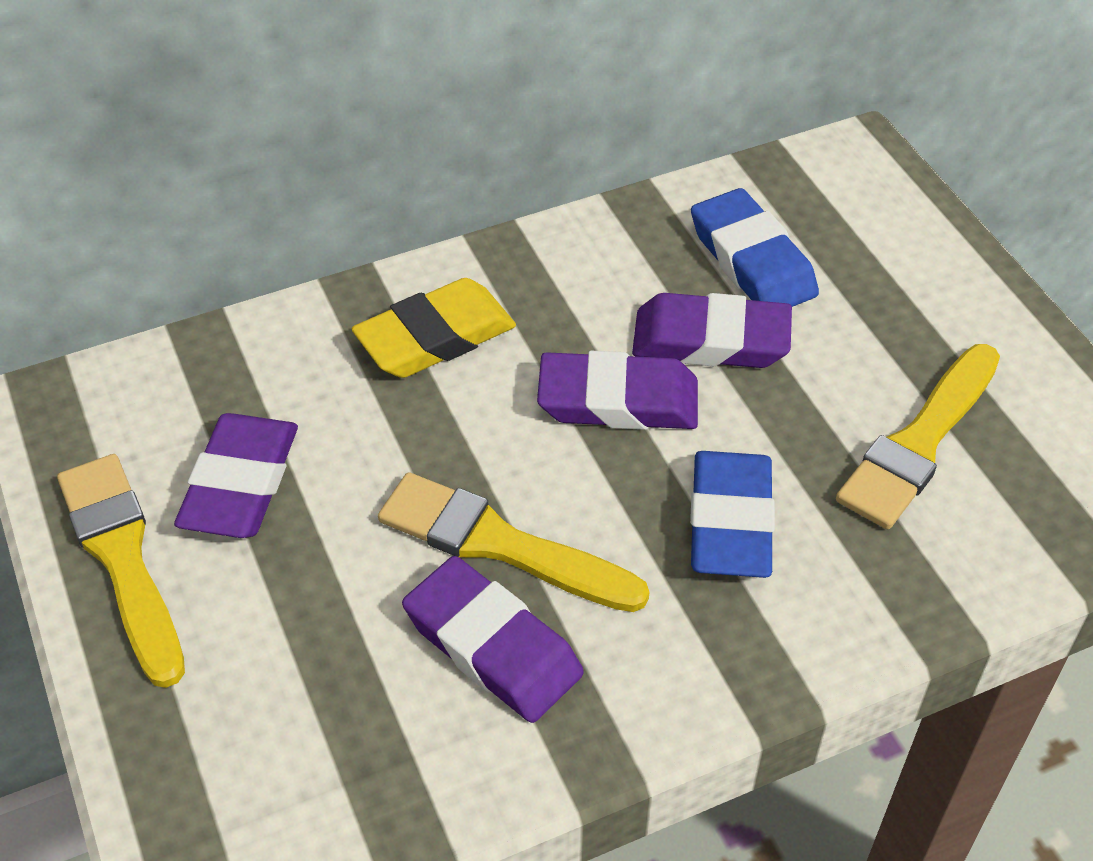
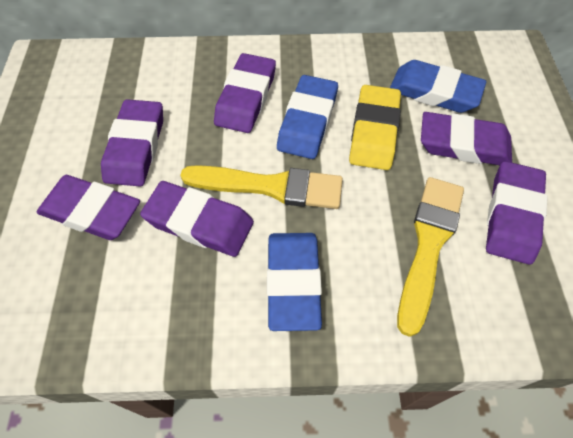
blue eraser: [690,451,775,578] [691,188,819,307] = 2 -> [267,233,322,331] [277,75,338,159] [390,60,486,113] = 3
purple eraser: [174,413,298,538] [402,556,584,723] [537,351,698,430] [632,293,792,368] = 4 -> [37,175,140,240] [101,99,163,187] [140,181,254,257] [214,53,276,133] [421,112,512,165] [486,161,548,265] = 6
yellow brush: [57,454,185,688] [378,472,649,612] [836,344,1000,529] = 3 -> [180,165,343,209] [397,177,464,337] = 2

